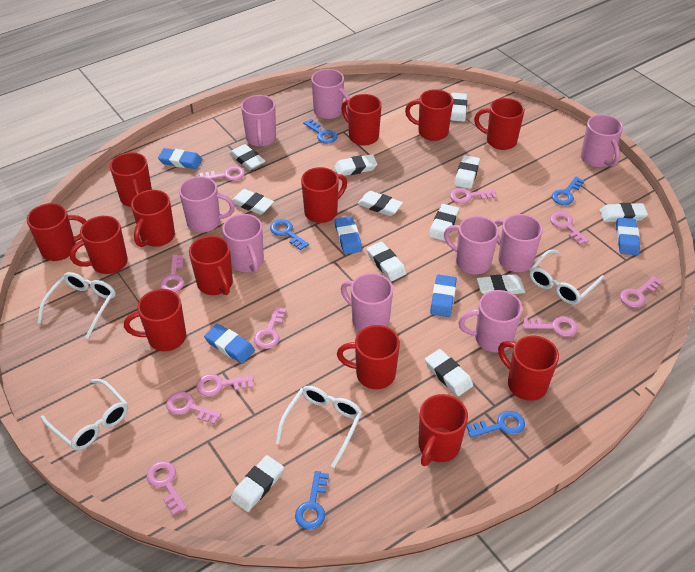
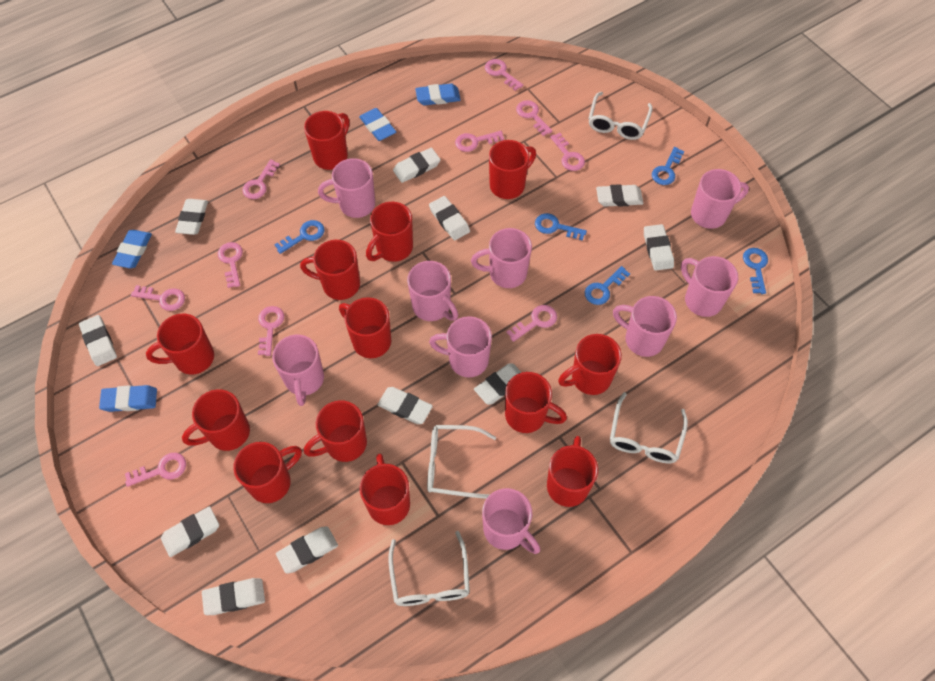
blue eraser: [158,148,202,169] [204,324,255,364] [334,216,362,254] [430,275,457,317] [616,218,640,255] = 5 -> [99,385,157,412] [112,230,152,268] [359,108,396,141] [415,83,461,105] = 4
white eraser: [230,144,265,170] [231,455,284,512] [232,189,274,215] [334,154,377,176] [358,191,403,216] [367,242,407,281] [425,349,473,396] [429,204,459,241] [450,93,467,122] [454,155,480,189] [477,274,525,295] [599,203,648,222] = 12 -> [79,315,117,366] [161,506,219,557] [175,199,208,235] [202,578,265,615] [276,526,338,574] [377,387,433,424] [393,148,441,183] [429,196,470,240] [474,363,522,405] [596,184,643,207] [644,224,674,271] = 11

